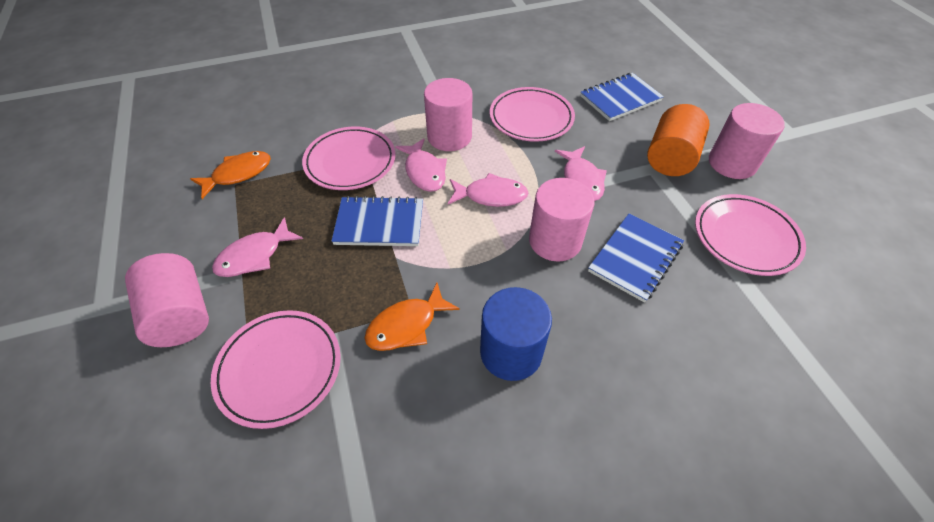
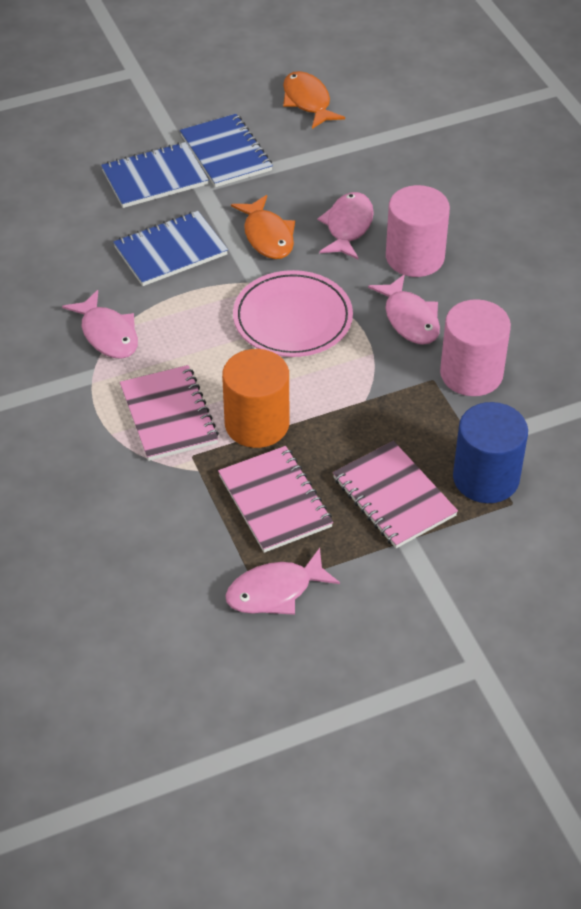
pink cylinder: [125,253,209,347] [424,78,472,151] [529,178,595,262] [709,103,785,179] = 4 -> [386,185,450,277] [440,299,511,396] = 2
pink notebook: none = 0 -> [120,365,219,461] [218,446,333,553] [333,441,458,548] = 3
pink plate: [211,310,341,429] [302,126,395,190] [490,87,575,142] [695,194,806,276] = 4 -> [233,270,353,357] = 1

